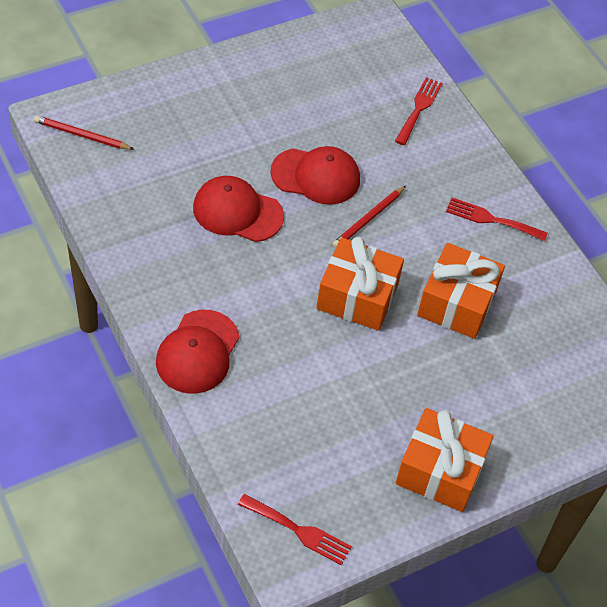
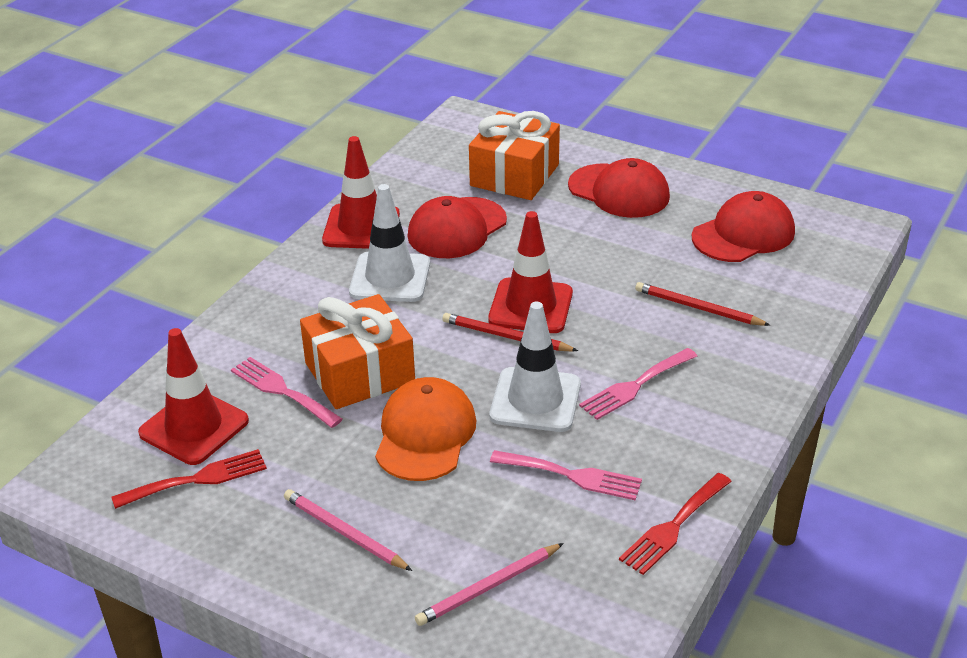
orange cap: none = 0 -> [375,377,476,481] = 1
orange gift: [317,237,404,331] [396,408,493,512] [417,243,505,339] = 3 -> [300,294,415,409] [469,111,560,200] = 2
pink fork: none = 0 -> [231,357,343,428] [490,450,642,500] [579,348,697,420] = 3
pink pencil: none = 0 -> [284,489,412,571] [415,543,564,626] = 2
red fork: [238,494,352,565] [395,77,443,145] [446,198,548,241] = 3 -> [111,449,267,509] [619,473,732,575] = 2
red traffic cone: none = 0 -> [138,328,249,465] [322,136,400,249] [488,211,573,333] = 3
white traffic cone: none = 0 -> [349,184,430,302] [490,302,581,432] = 2

